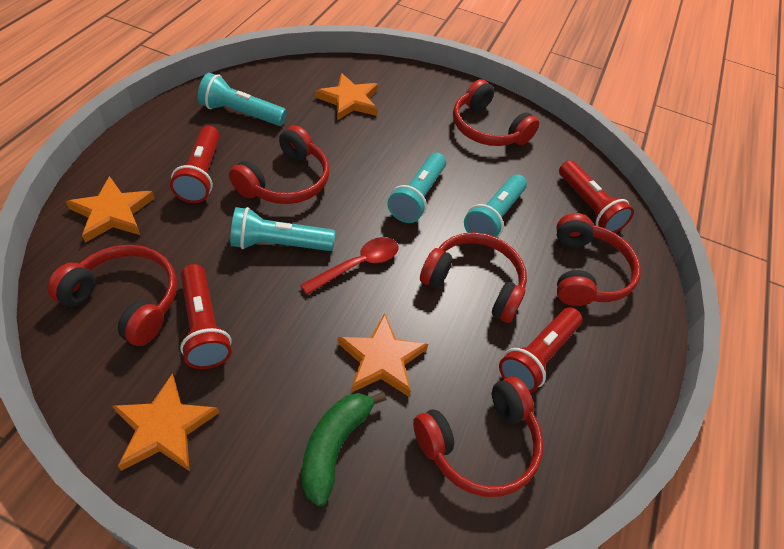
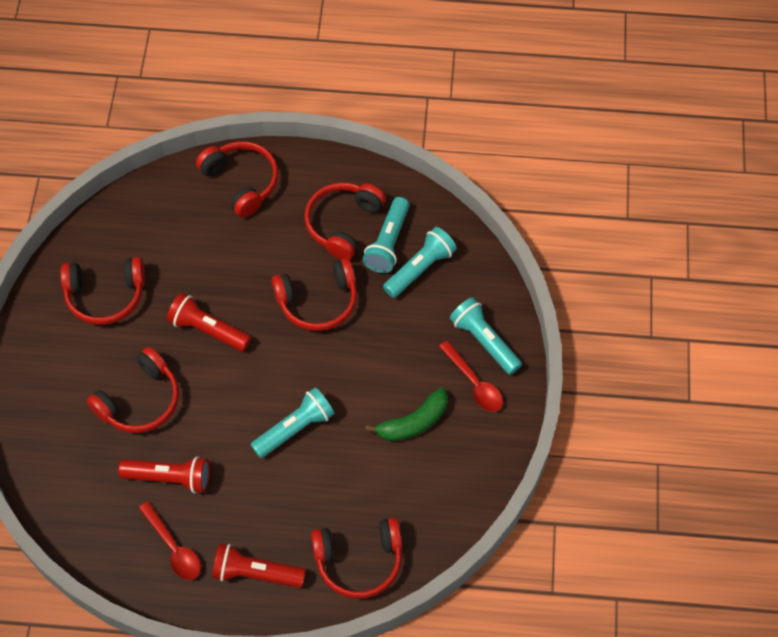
orange star: [66,176,155,243] [112,373,219,471] [315,73,378,121] [337,313,428,397] = 4 -> none = 0
red flashlight: [170,126,220,203] [180,264,232,369] [499,307,582,393] [559,160,634,233] = 4 -> [118,456,210,493] [167,293,251,351] [212,543,306,588] = 3
red spoon: [300,237,398,295] = 1 -> [139,501,201,580] [439,341,503,412] = 2

